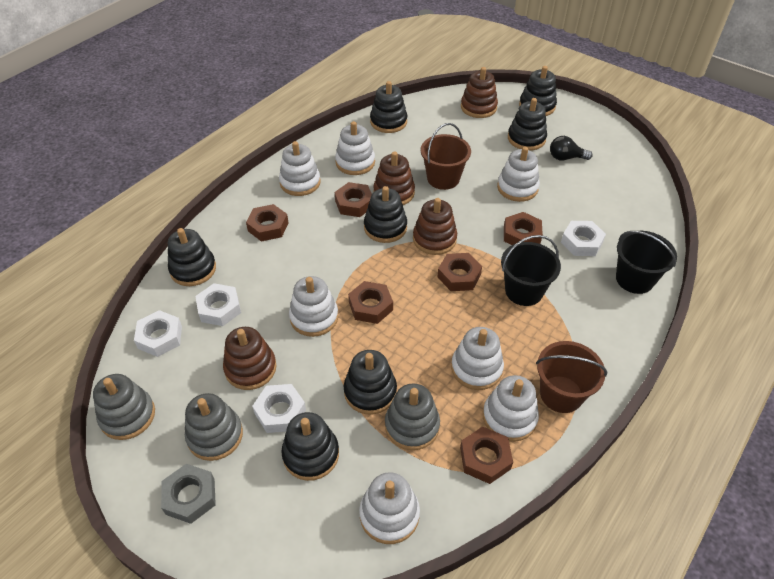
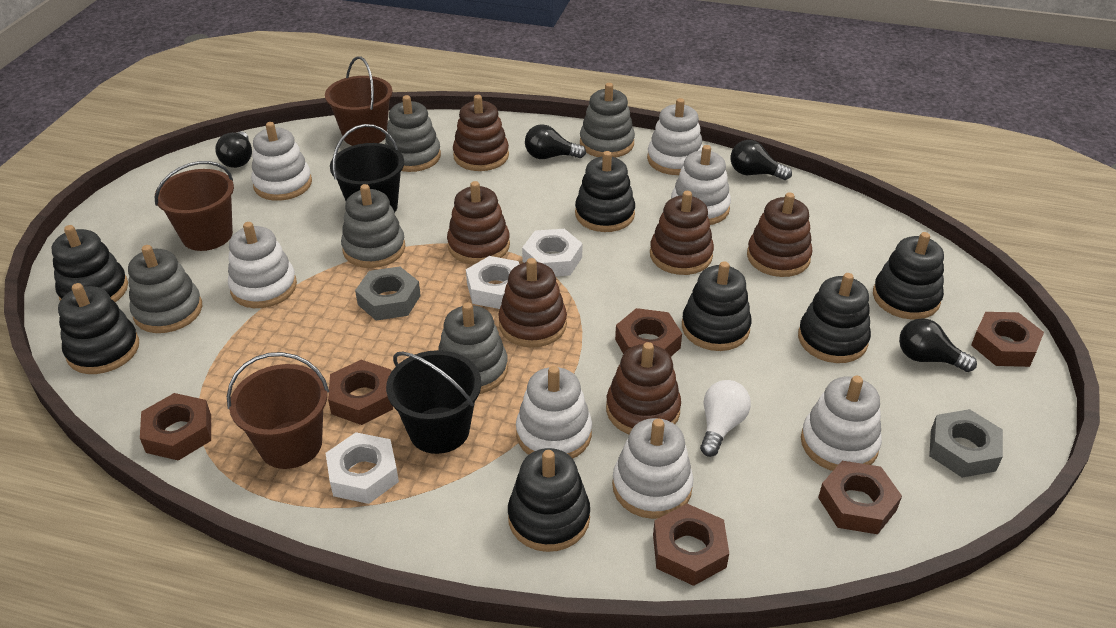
black light bulb: [550,136,593,161] = 1 -> [215,131,252,168] [525,124,586,159] [731,140,792,180] [899,318,977,372] = 4
brown bucket: [421,123,471,190] [536,341,607,413] = 2 -> [155,161,234,251] [227,352,329,469] [325,56,393,146] = 3
brown stacking toy: [223,327,276,390] [373,151,415,205] [413,198,457,255] [461,67,498,118] = 4 -> [447,181,510,265] [453,95,509,171] [498,258,567,348] [606,342,681,434] [650,191,714,275] [747,192,813,277] = 6
grey nut: [161,464,216,524] = 1 -> [355,267,421,321] [929,409,1003,478] = 2
grey stacking toy: [93,374,155,440] [185,393,243,461] [385,383,440,450] = 3 -> [128,245,202,333] [341,184,405,268] [385,95,441,172] [438,302,508,394] [580,83,635,158] = 5
white light bulb: none = 0 -> [700,380,751,457] = 1
white nut: [134,310,182,357] [195,283,241,326] [252,384,306,433] [561,221,606,256] = 4 -> [326,432,399,504] [466,256,519,309] [522,229,583,276] = 3

